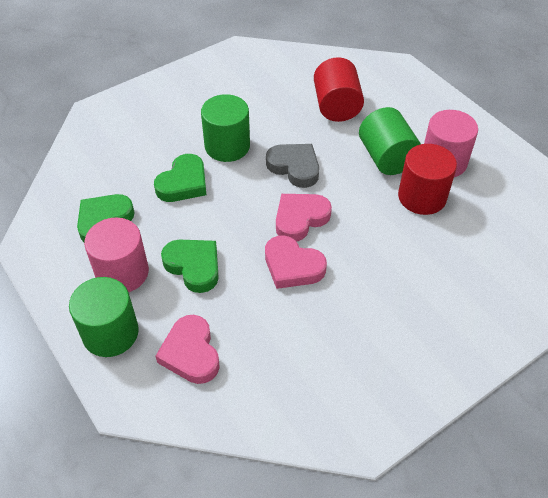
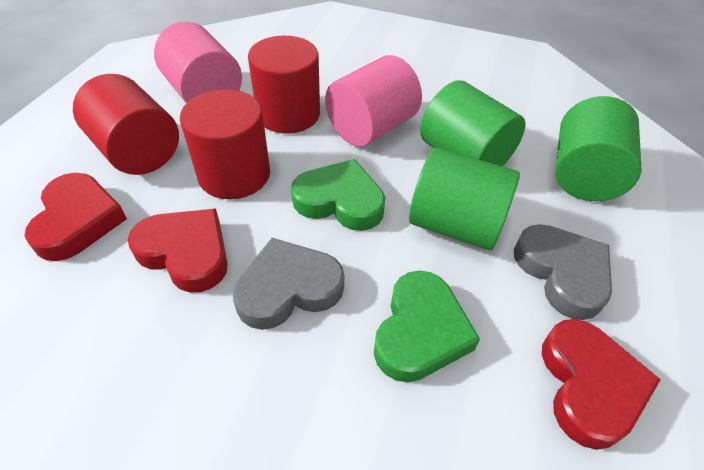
green heart: [77,194,135,242] [154,154,206,202] [161,240,219,293] = 3 -> [291,159,386,231] [374,270,480,382] = 2
grey heart: [266,144,319,188] = 1 -> [233,238,344,330] [514,224,612,320] = 2
pink heart: [156,315,220,384] [265,236,327,289] [276,194,332,242] = 3 -> none = 0
red cylinder: [314,57,364,122] [398,144,457,215] = 2 -> [73,74,179,175] [180,89,270,199] [248,36,320,133] = 3
red heart: none = 0 -> [24,173,127,261] [128,209,228,293] [542,319,661,450] = 3

